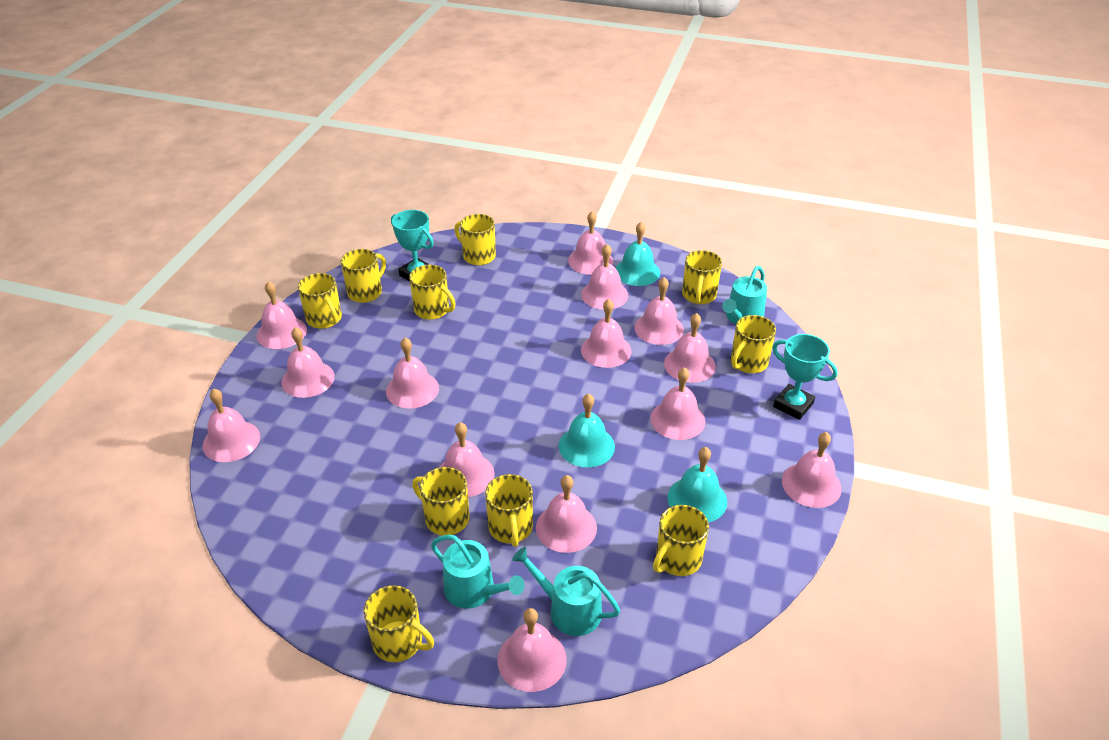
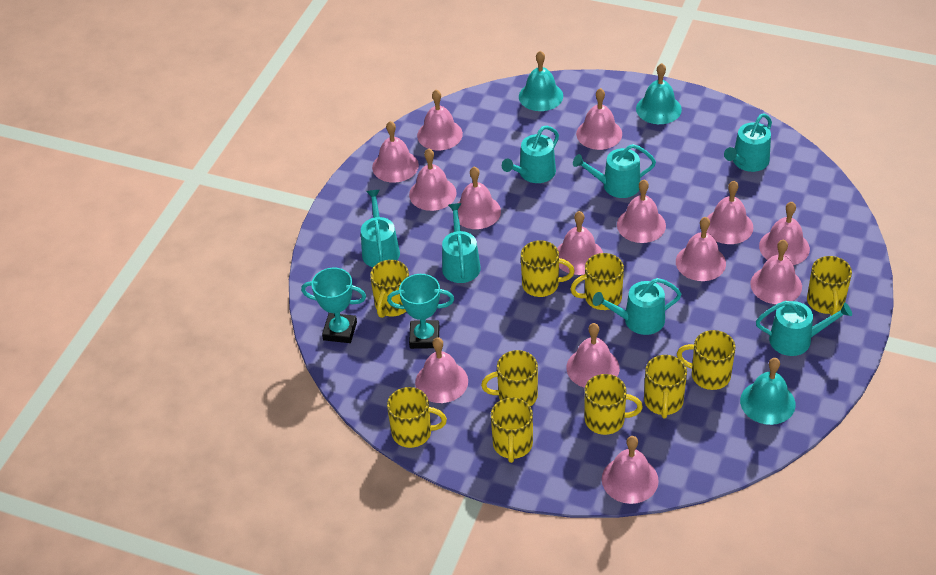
turquoise watering can: [431,535,524,609] [512,547,620,636] [722,266,767,324] = 3 -> [361,190,400,267] [442,203,481,283] [502,126,559,183] [573,144,656,198] [593,278,681,335] [724,114,772,172] [756,301,852,356] = 7

